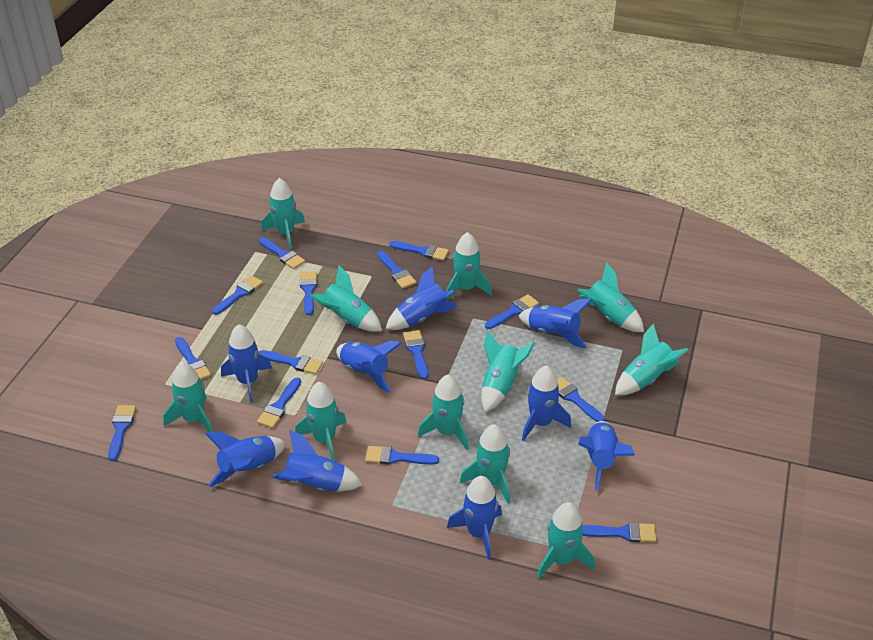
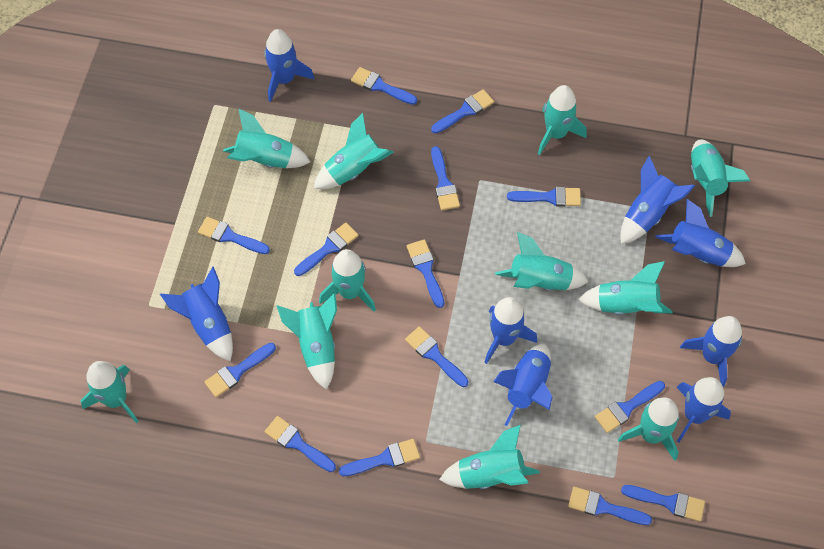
blue rocket: [205,431,286,487] [221,324,272,403] [272,430,363,491] [336,341,402,393] [386,266,458,330] [447,476,502,560] [519,299,592,349] [522,366,571,441] [578,421,635,491] = 9 -> [160,267,233,361] [264,29,314,102] [484,297,537,364] [493,344,553,426] [620,156,695,244] [655,199,746,267] [677,377,731,443] [680,316,742,387] = 8

